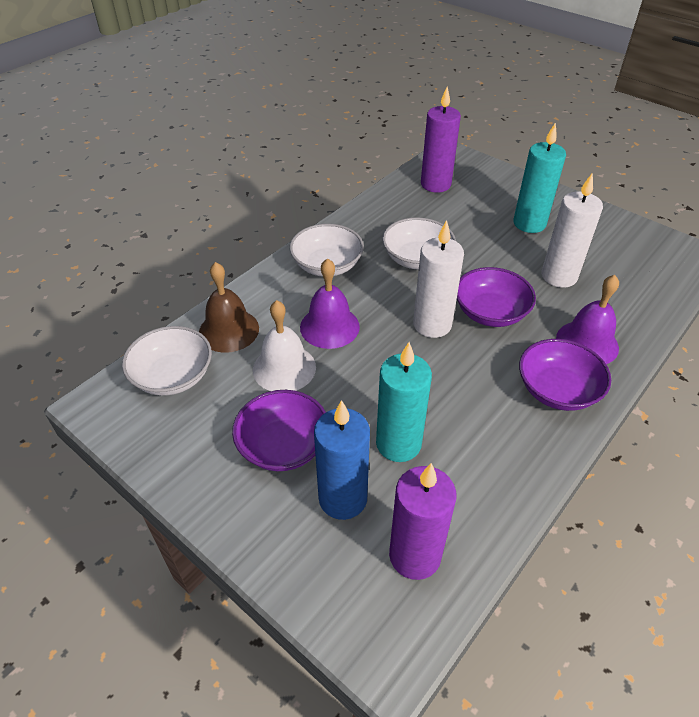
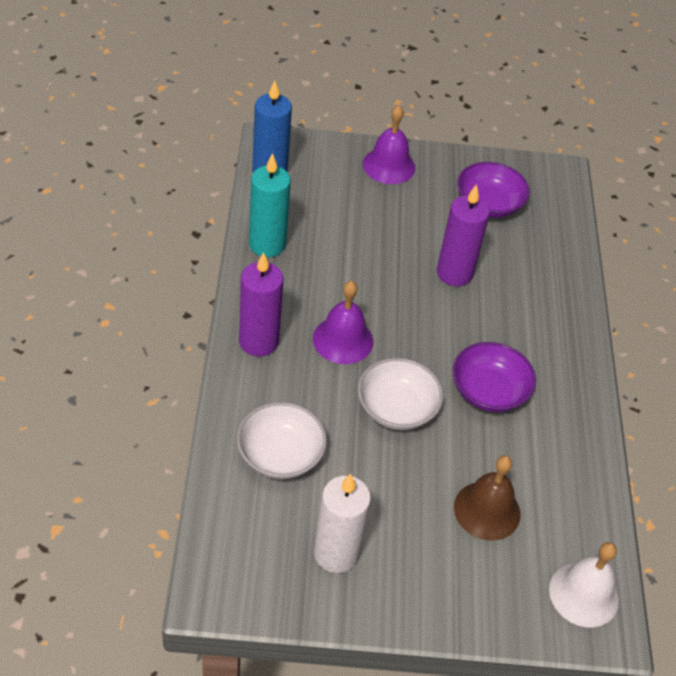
purple bowl: [232,390,326,471] [457,267,536,327] [519,339,611,411] = 3 -> [453,342,536,412] [457,162,530,218] = 2
turquoise candle: [376,342,432,462] [513,123,566,233] = 2 -> [249,153,291,257] = 1
white bowl: [122,326,212,396] [290,224,364,276] [382,217,456,270] = 3 -> [237,402,327,479] [358,358,443,430] = 2
white candle: [413,220,464,338] [542,172,603,288] = 2 -> [314,473,371,573] = 1

